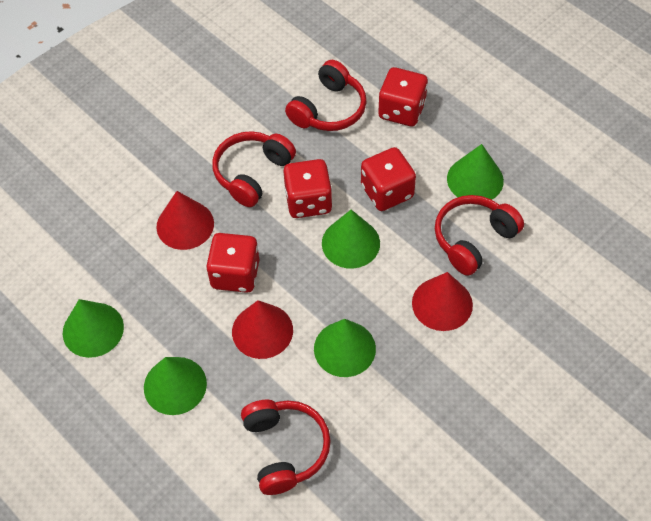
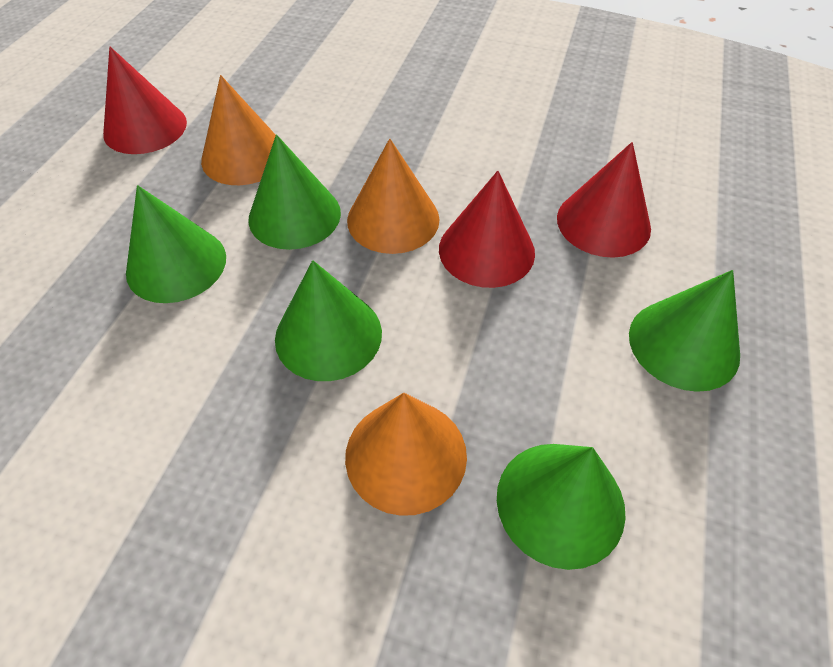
orange cone: none = 0 -> [201,75,276,185] [345,393,467,516] [347,139,440,254] = 3
red dice: [206,233,259,293] [283,159,332,218] [361,147,416,211] [378,67,428,126] = 4 -> none = 0
red headphones: [212,131,296,207] [241,400,331,495] [285,60,367,131] [435,195,524,276] = 4 -> none = 0

